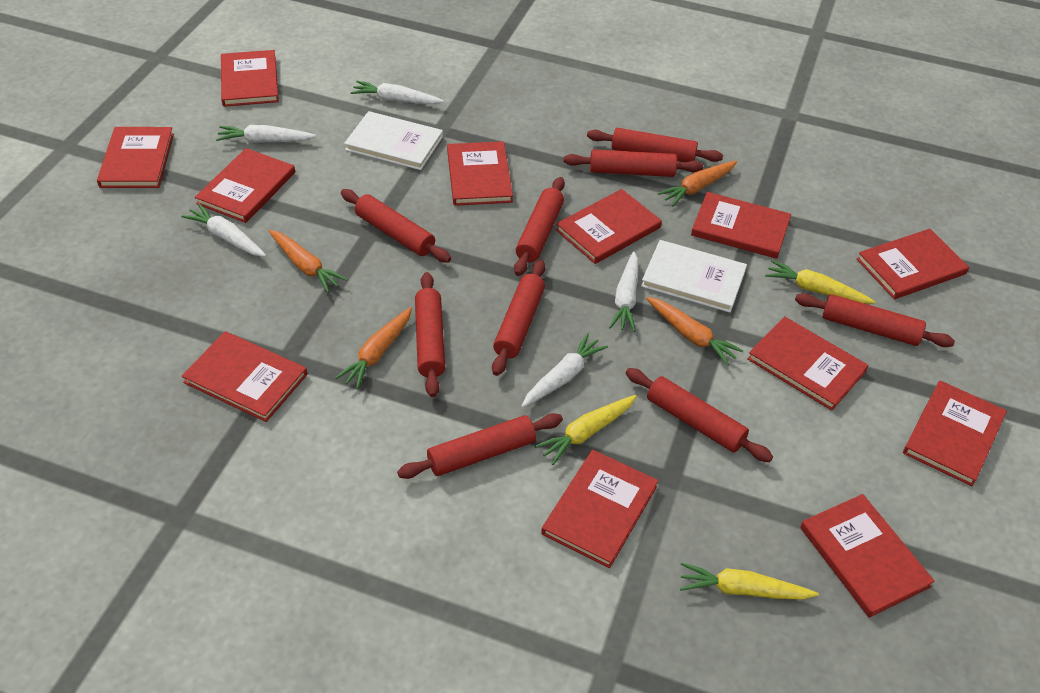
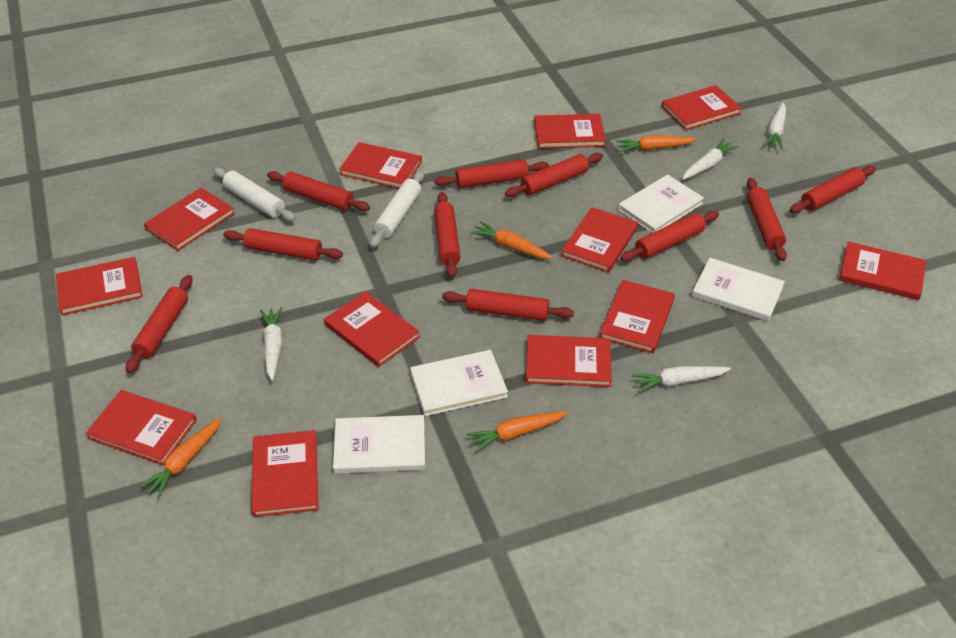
red rolling pin: [341,189,451,263] [397,413,563,479] [415,272,445,397] [492,260,546,376] [514,177,565,276] [564,149,703,177] [587,128,723,162] [626,368,773,462] [795,293,955,347] = 9 -> [126,275,193,373] [223,228,343,261] [267,171,370,211] [434,159,549,188] [434,192,460,278] [442,289,574,321] [505,153,603,197] [620,211,719,262] [747,178,787,261] [790,166,876,213] = 10
white book: [344,111,443,170] [641,240,747,313] = 2 -> [333,415,425,474] [410,350,508,416] [618,175,704,233] [692,258,785,321] = 4
white carrot: [181,204,267,257] [216,125,317,143] [351,81,444,104] [521,333,608,408] [609,251,638,332] = 5 -> [260,307,282,381] [631,366,731,393] [682,139,739,180] [764,102,786,149] = 4
white rolling pin: none = 0 -> [213,167,296,222] [370,171,424,248] = 2
yellow carrot: [535,395,637,465] [680,562,819,600] [765,260,876,304] = 3 -> none = 0

